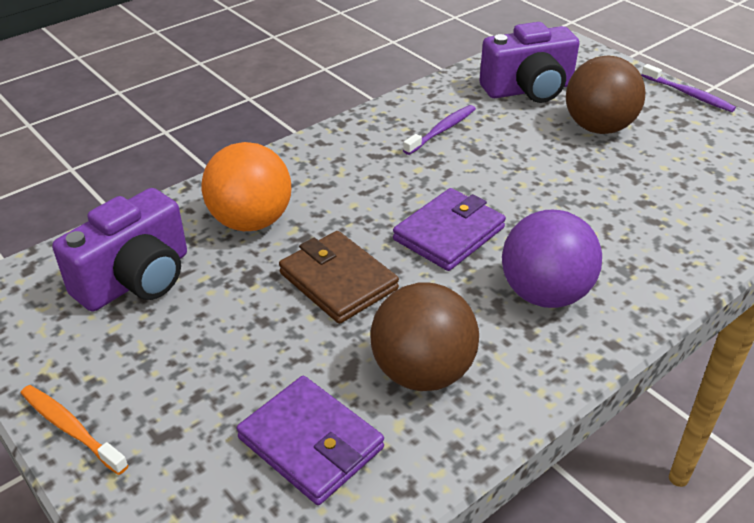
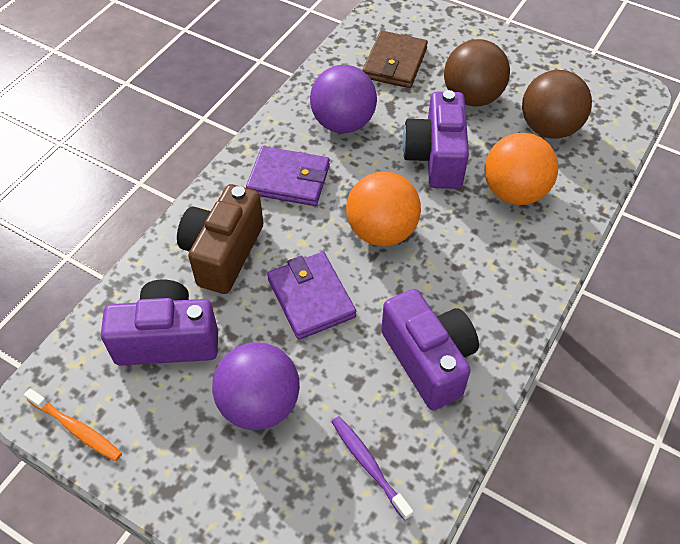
brown camera: none = 0 -> [177,184,263,294] = 1
orange ball: [201,142,291,231] = 1 -> [346,171,421,246] [484,133,558,205] = 2
purple ball: [502,210,602,308] = 1 -> [212,342,300,430] [310,65,377,133] = 2
purple camera: [52,188,187,311] [479,22,579,103] = 2 -> [101,279,218,366] [381,289,479,410] [402,90,469,189] = 3
purple toothbrush: [403,105,476,155] [641,64,736,112] = 2 -> [332,416,413,521] = 1

